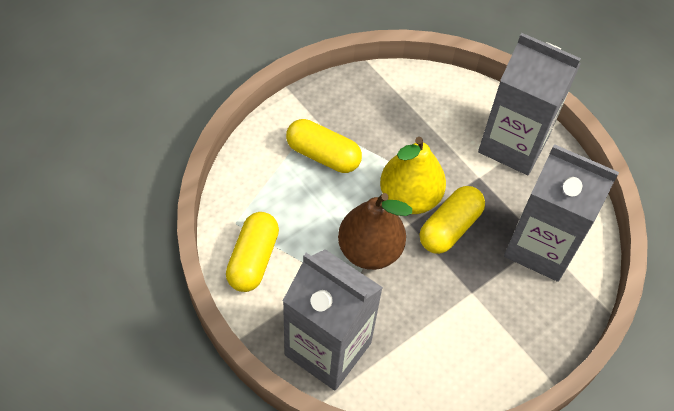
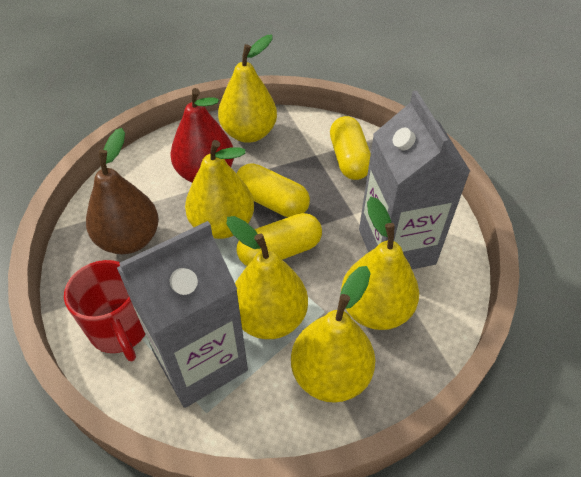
grey carton: [283,249,383,391] [478,33,581,175] [504,144,619,282] = 3 -> [117,221,248,408] [359,91,471,269] = 2
red mug: none = 0 -> [64,260,145,361] = 1
red pear: none = 0 -> [170,88,234,183] = 1
yellow pear: [380,137,446,214] = 1 -> [185,140,254,239] [218,35,277,143] [227,216,308,339] [291,266,375,403] [341,197,419,330] = 5

